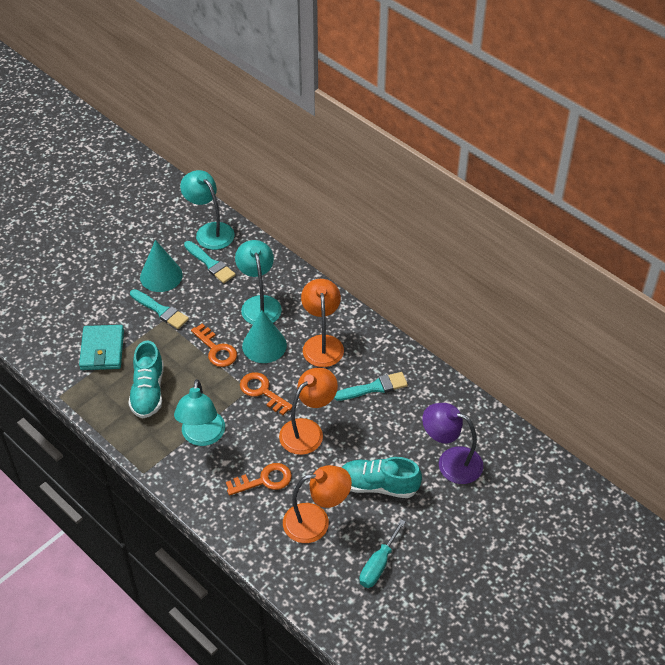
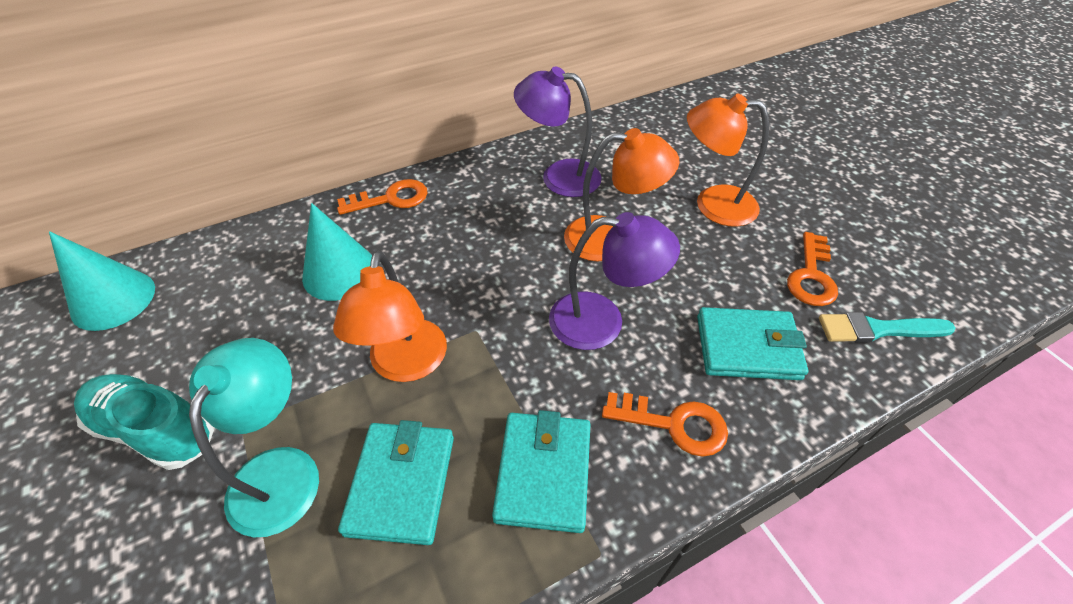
purple lamp: [422,403,483,484] = 1 -> [514,67,602,197] [549,212,680,350] = 2
turquoise brush: [130,289,189,329] [184,241,236,283] [334,372,408,401] = 3 -> [819,312,956,343] = 1
turquoise lamp: [174,379,225,446] [180,170,234,250] [235,240,282,325] = 3 -> [189,338,319,537] = 1
turquoise screwdriver: [359,519,406,588] = 1 -> none = 0
turquoise shoe: [128,341,164,419] [342,457,422,498] = 2 -> [74,374,214,470] = 1
turquoise wallet: [79,325,124,370] = 1 -> [338,420,454,545] [492,410,591,533] [697,307,808,380] = 3

